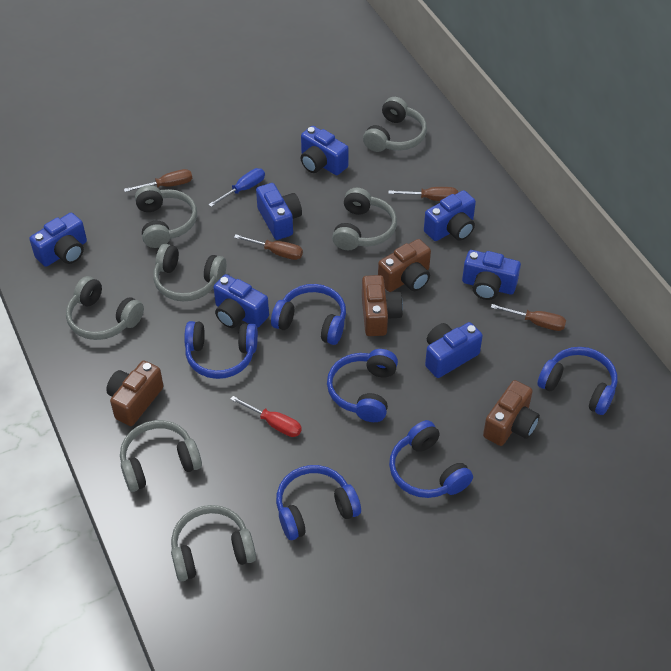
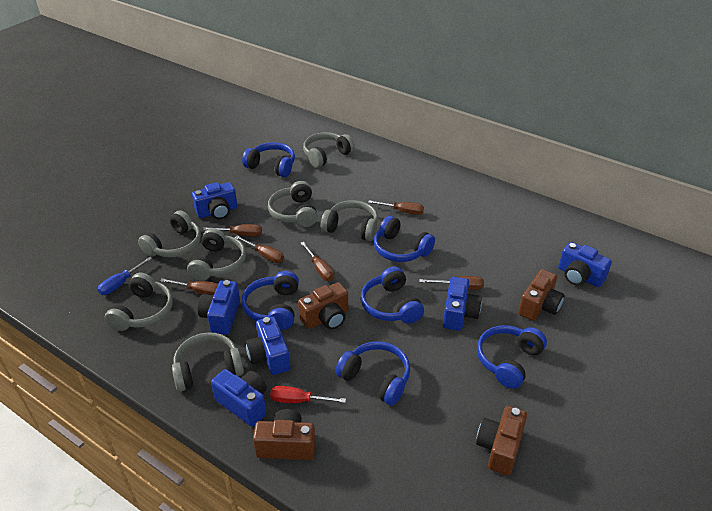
blue camera: [29,213,87,267] [213,274,269,328] [256,183,302,240] [301,126,349,175] [424,190,476,241] [425,322,483,378] [462,250,521,300] = 7 -> [192,182,237,219] [198,280,240,335] [211,369,267,427] [245,316,290,375] [443,277,482,331] [558,242,612,287] = 6
brown screwdriver: [124,169,192,192] [234,234,303,260] [388,187,458,201] [491,304,566,331] = 4 -> [160,278,218,295] [203,224,262,236] [235,236,284,263] [300,242,334,281] [368,200,424,215] [419,276,484,290] = 6

